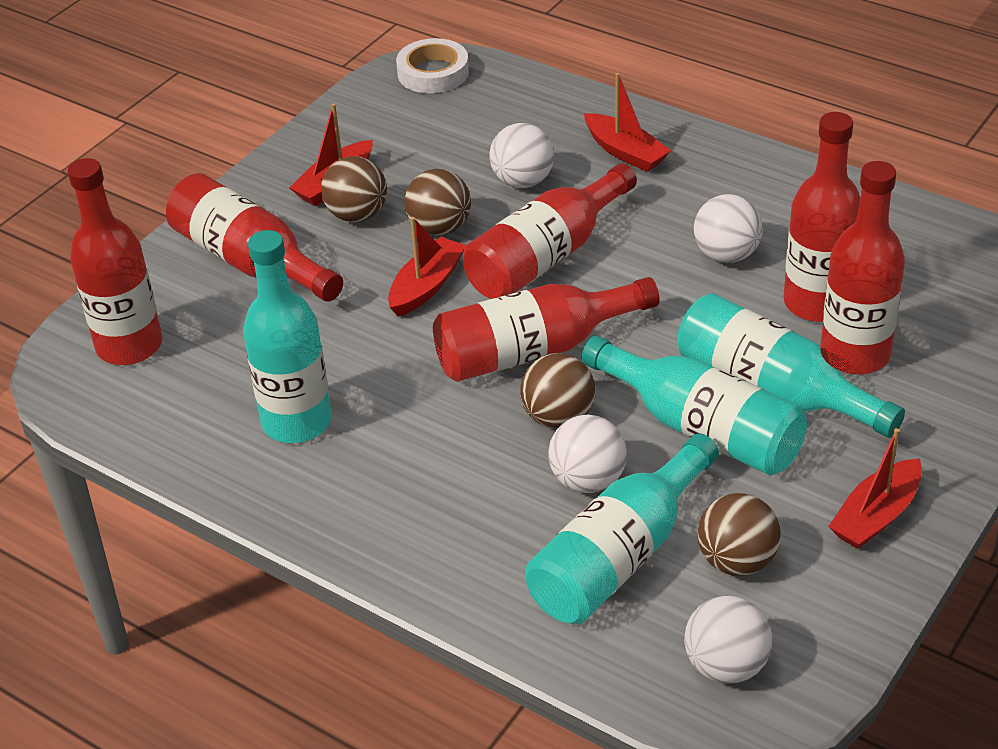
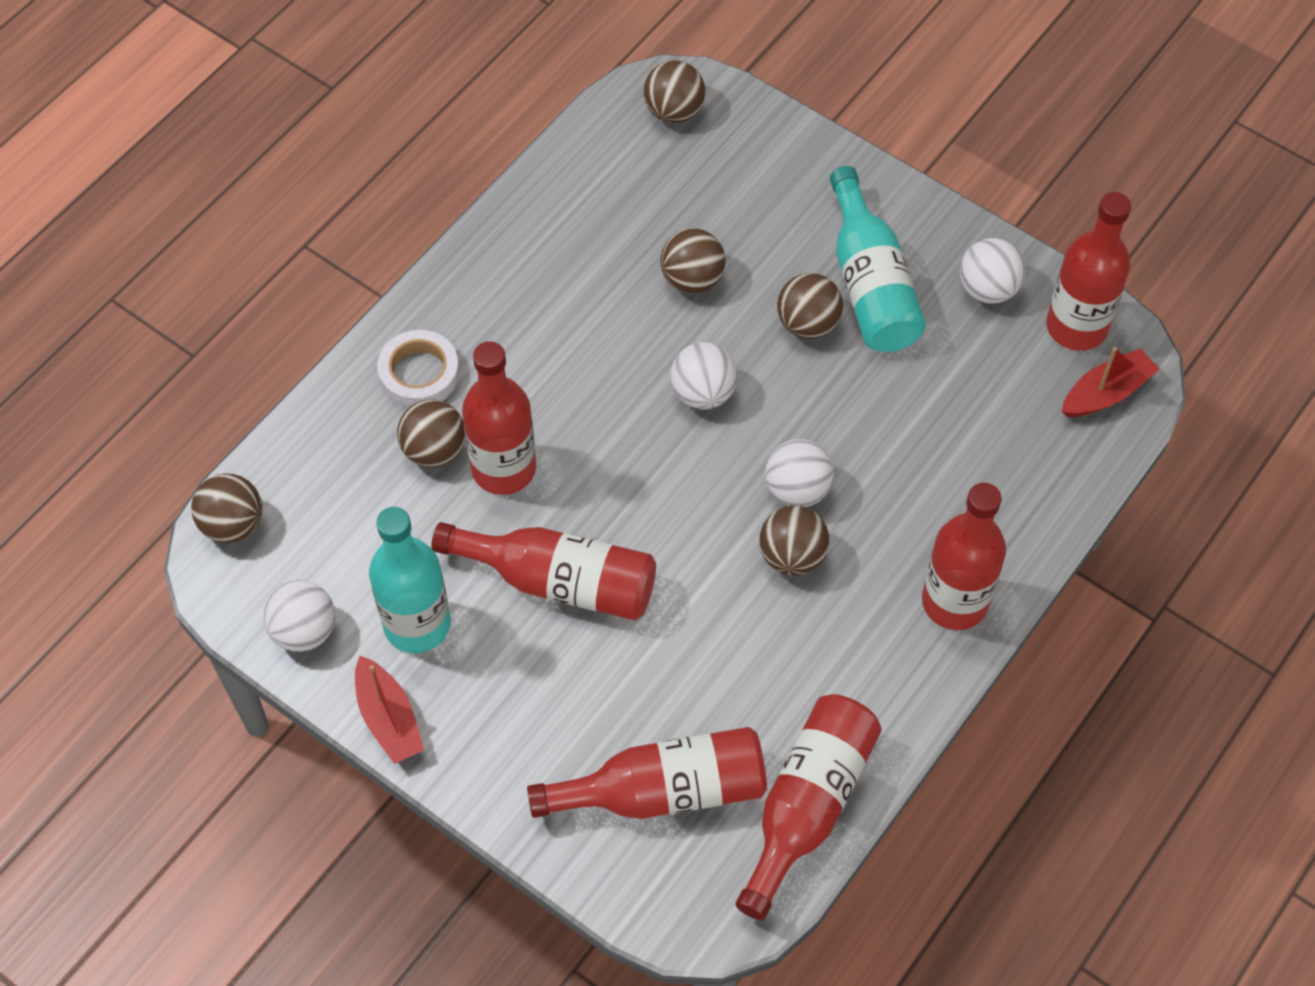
brown ball: [321,156,387,222] [404,169,471,236] [520,353,595,429] [698,493,781,576] = 4 -> [191,474,262,543] [397,399,465,467] [643,60,706,123] [660,228,726,294] [759,505,829,576] [777,273,843,339] = 6
red boat: [289,104,373,206] [388,217,466,317] [584,73,671,172] [828,428,922,549] = 4 -> [355,656,424,764] [1062,347,1159,417] = 2
turquoise bottle: [243,230,332,443] [525,433,719,624] [582,336,807,475] [677,293,905,438] = 4 -> [369,507,451,653] [830,166,926,352] = 2

